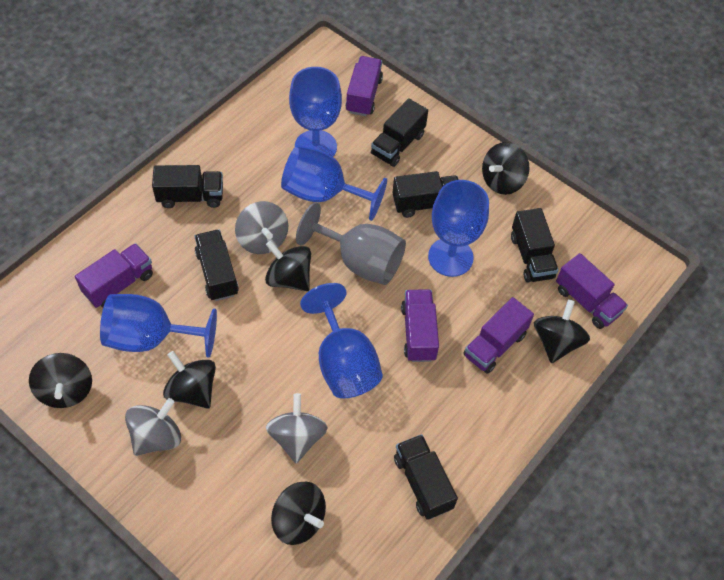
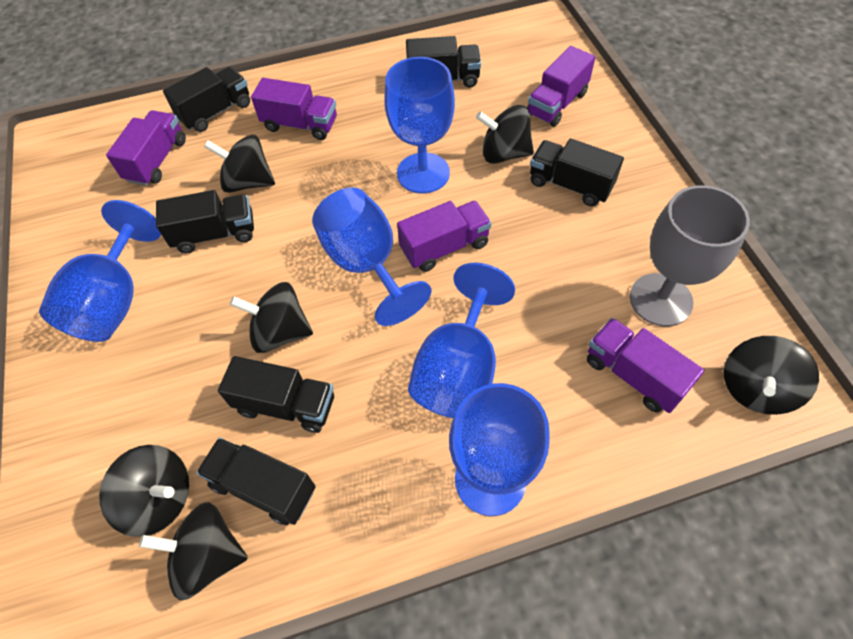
grey spinning top: [125,398,181,456] [235,201,288,254] [266,393,328,463] = 3 -> none = 0

